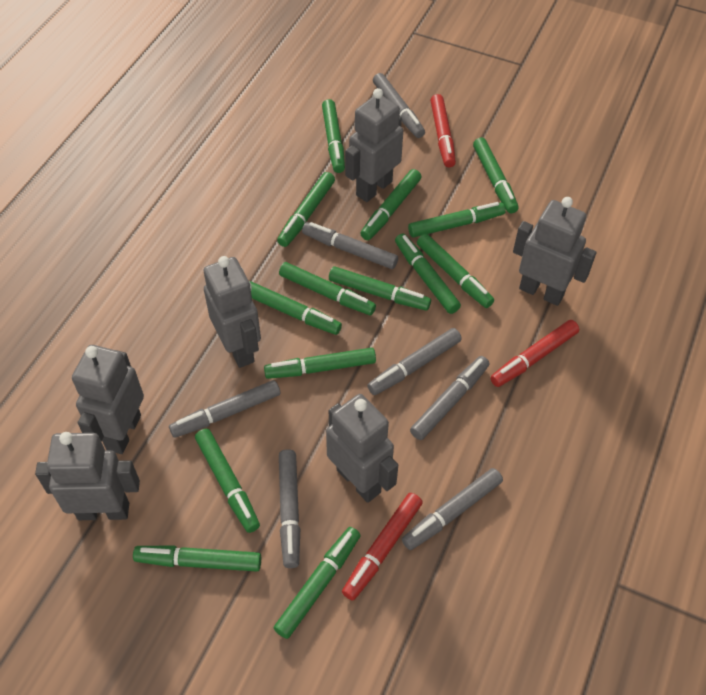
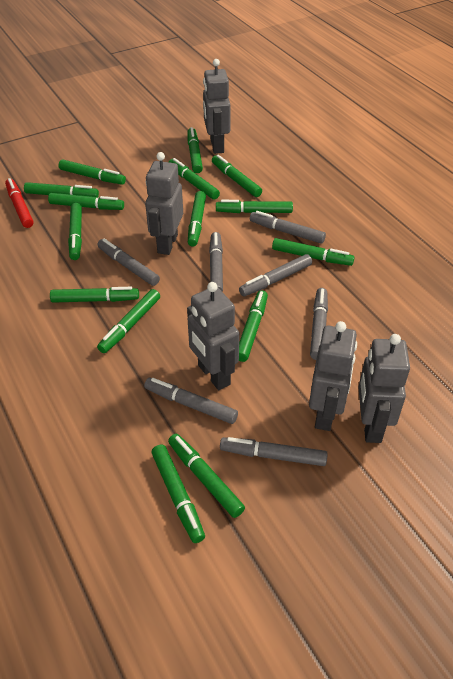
green marker: [133,546,261,572] [195,429,260,533] [249,281,342,335] [264,348,376,379] [274,527,361,639] [277,172,335,247] [279,262,376,315] [322,99,345,173] [329,266,431,310] [360,169,421,240] [395,234,461,314] [408,202,506,238] [417,234,494,308] [473,138,519,214] = 14 -> [24,182,99,198] [48,193,124,210] [50,287,139,303] [58,159,126,185] [68,203,82,260] [97,289,160,353] [151,444,205,543] [168,434,245,518] [169,158,220,200] [187,127,203,173] [188,191,206,247] [212,155,262,197] [216,200,293,213] [239,290,268,362] [272,238,355,266] = 15
grey robot: [35,432,140,520] [72,345,144,454] [203,256,261,368] [326,394,398,503] [345,88,403,202] [513,197,596,306] = 6 -> [145,152,183,255] [187,282,239,390] [203,59,230,154] [309,321,357,431] [358,334,410,443] = 5
red marker: [342,493,423,601] [430,94,456,167] [490,320,579,387] = 3 -> [5,178,34,228] = 1

